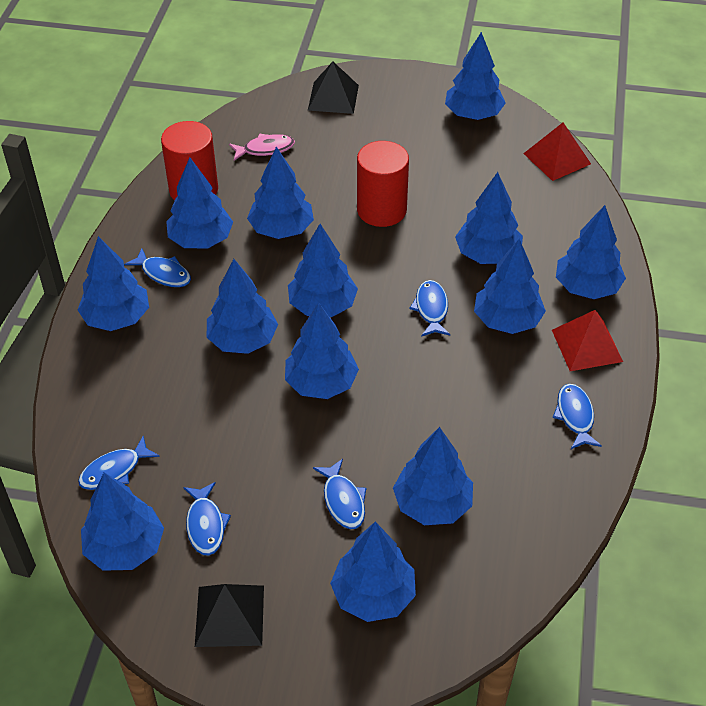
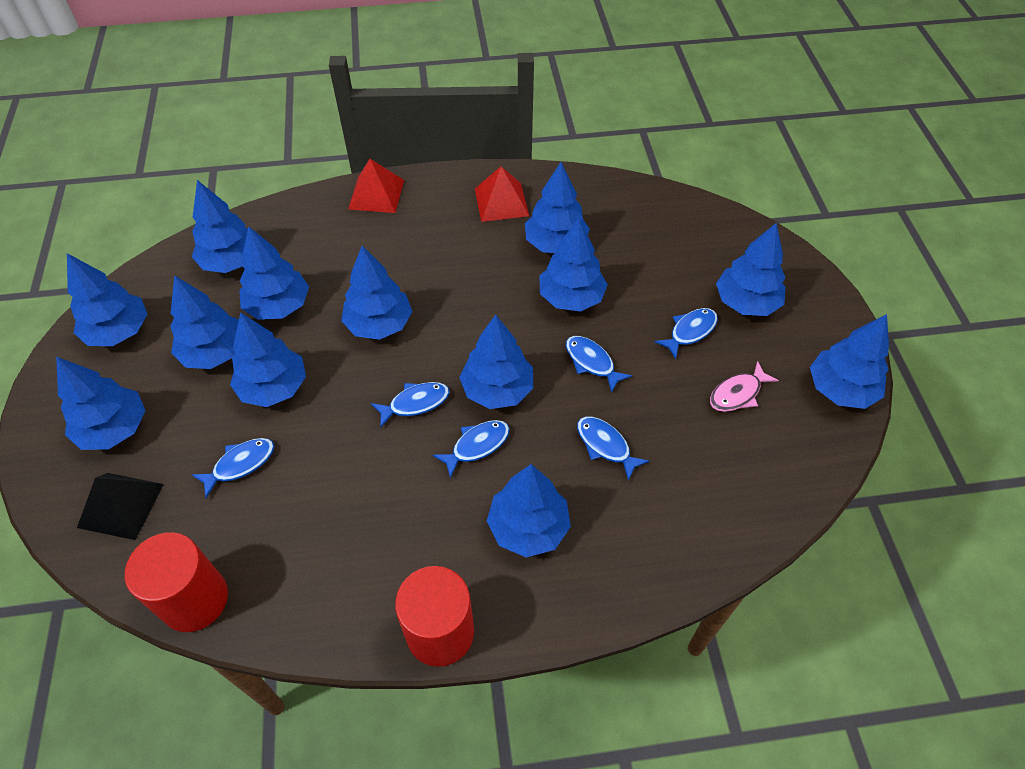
black pyramid: [195,584,264,647] [308,61,359,114] = 2 -> [77,473,164,540] = 1

